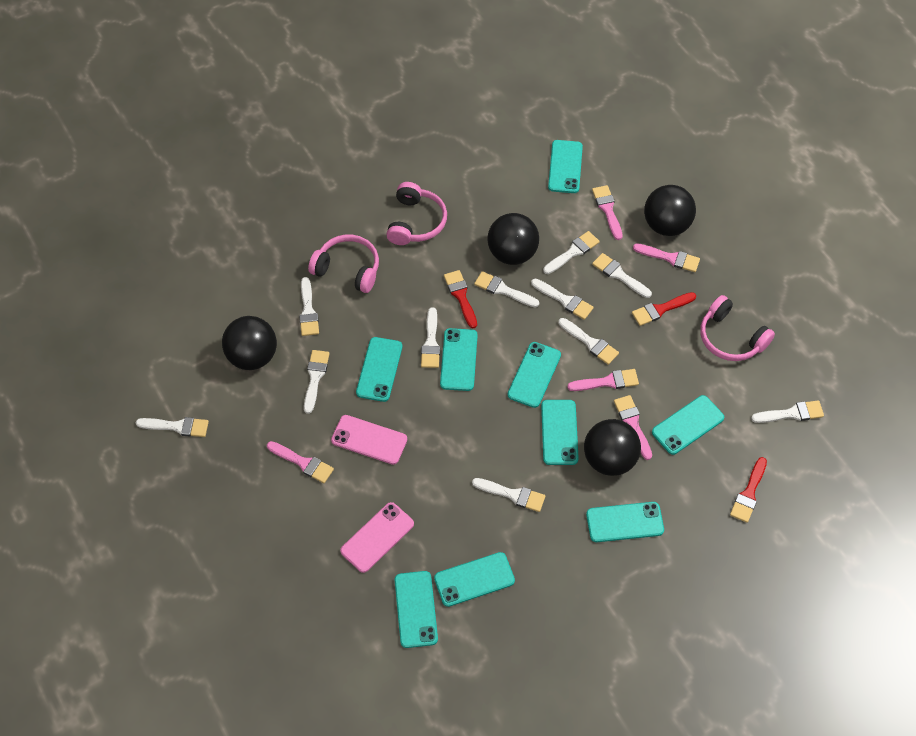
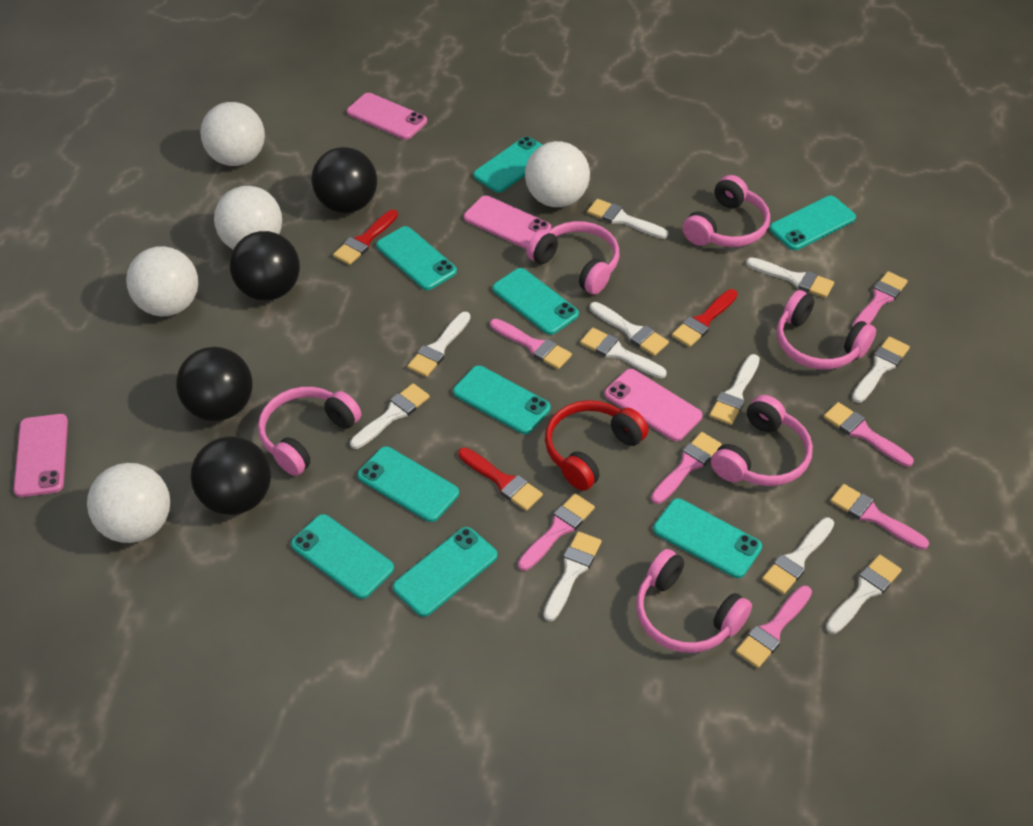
pink brush: [267,441,334,483] [567,369,639,391] [592,185,623,240] [614,395,652,460] [633,243,700,272] = 5 -> [490,319,572,369] [518,494,595,571] [651,432,722,504] [736,586,812,668] [824,402,914,467] [830,484,929,550] [852,271,908,328] = 7
pink headphones: [308,235,379,293] [386,182,447,245] [700,295,775,361] = 3 -> [258,387,361,476] [526,221,619,295] [636,549,752,653] [682,175,770,247] [711,395,813,486] [777,290,876,369] = 6
pink phone: [331,415,407,465] [340,502,414,573] = 2 -> [13,414,68,497] [347,93,427,140] [464,195,551,249] [605,369,702,441] = 4
red headphones: none = 0 -> [545,400,649,491] = 1
white ball: none = 0 -> [87,463,170,543] [126,246,198,316] [200,102,265,166] [214,186,282,249] [525,141,590,207] = 5

